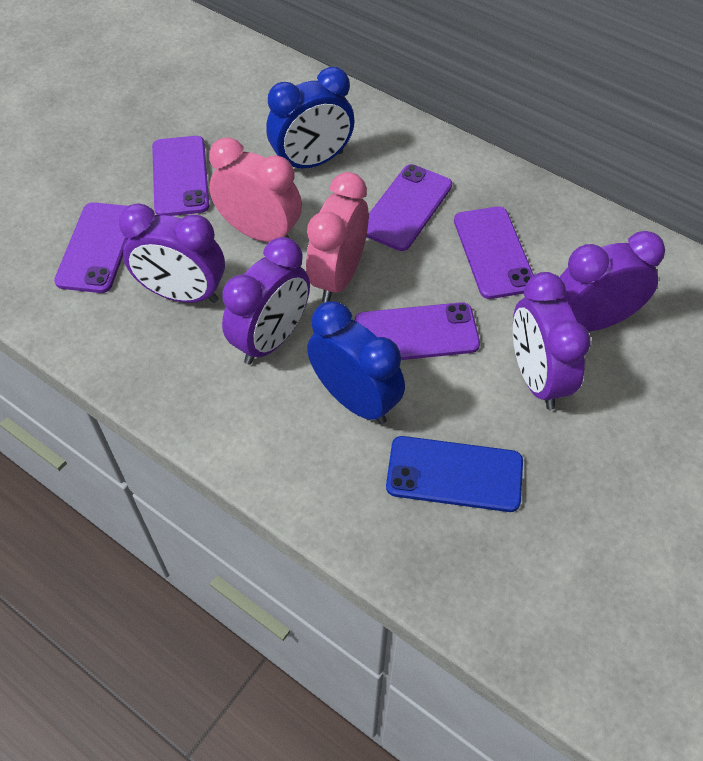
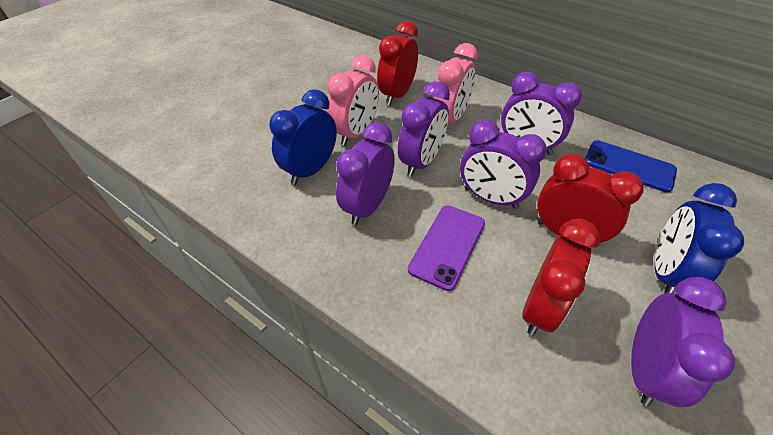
purple clock: [119,203,225,303] [222,237,310,365] [513,272,590,410] [560,231,665,331] = 4 -> [336,122,395,225] [398,81,450,177] [460,120,547,209] [501,72,582,155] [631,277,735,407] = 5
purple phone: [54,202,128,293] [152,136,209,216] [355,302,480,360] [366,164,452,251] [454,207,534,299] = 5 -> [408,205,485,291] = 1
red clock: none = 0 -> [377,21,418,105] [522,219,600,336] [537,154,644,246] = 3

